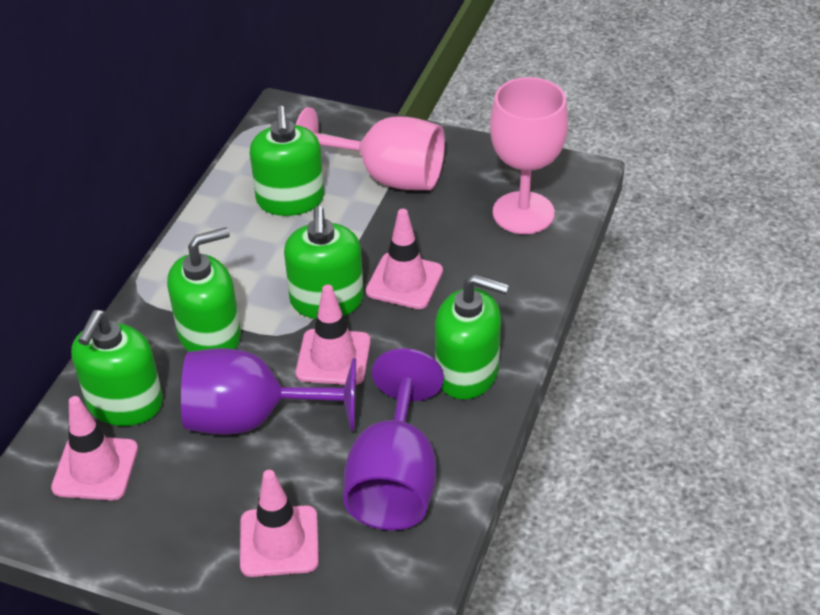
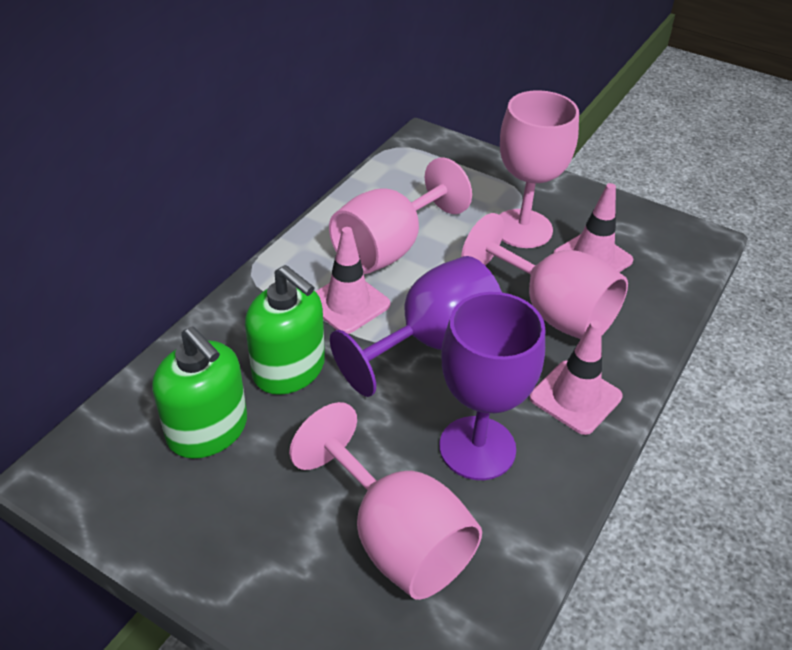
green soap dispenser: [71,310,163,426] [167,227,241,352] [250,106,324,216] [284,206,364,319] [435,274,509,400] = 5 -> [152,326,247,459] [245,265,325,395] = 2
pink goblet: [296,107,445,190] [490,77,568,234] = 2 -> [289,402,482,600] [329,158,472,274] [461,213,628,339] [499,90,579,248] = 4
pink traffic cone: [51,396,138,500] [240,470,319,577] [296,285,371,385] [366,209,443,309] = 4 -> [315,227,391,334] [530,320,623,435] [554,183,633,272] = 3

